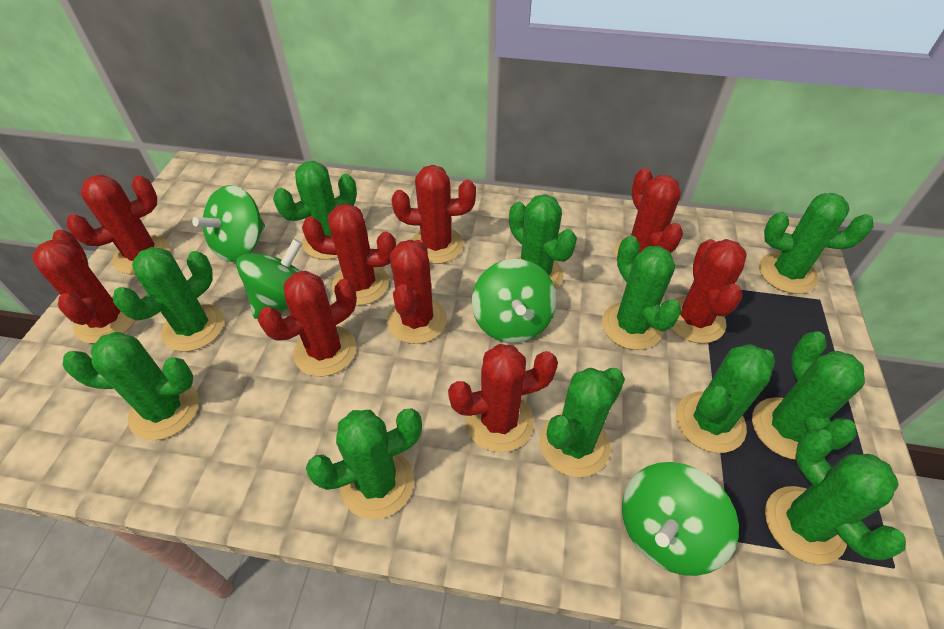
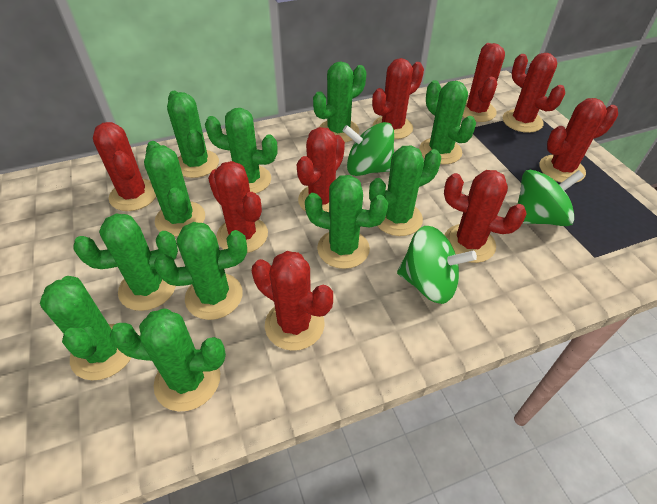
green spinning top: [192,185,265,262] [236,239,302,319] [472,259,557,343] [622,462,739,576] = 4 -> [342,122,394,176] [397,226,477,304] [518,170,584,226] = 3

